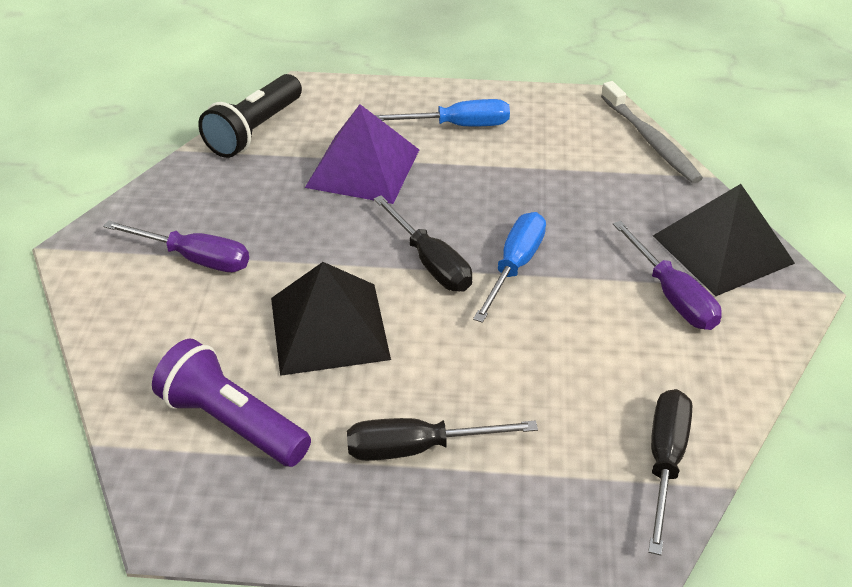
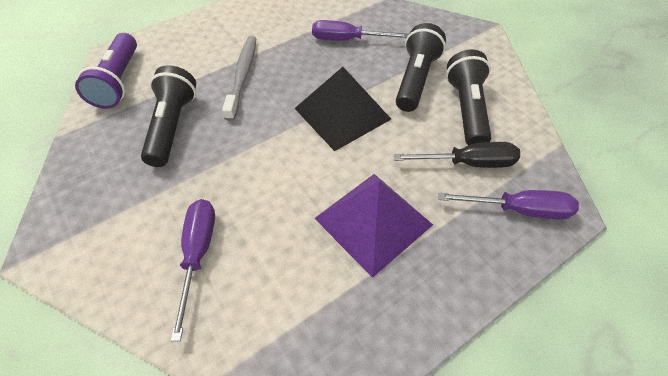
black flashlight: [198,74,302,158] = 1 -> [141,65,196,167] [396,23,446,112] [446,50,491,145] = 3
black pyramid: [271,262,391,376] [653,184,795,296] = 2 -> [294,67,391,151] = 1
black screwdriver: [347,418,538,461] [374,195,472,292] [648,389,692,555] = 3 -> [394,142,520,168] = 1
blue screwdriver: [375,99,510,126] [473,212,546,323] = 2 -> none = 0
purple screwdriver: [103,220,249,272] [613,221,722,330] = 2 -> [170,199,215,341] [312,20,409,41] [438,190,579,220] = 3

